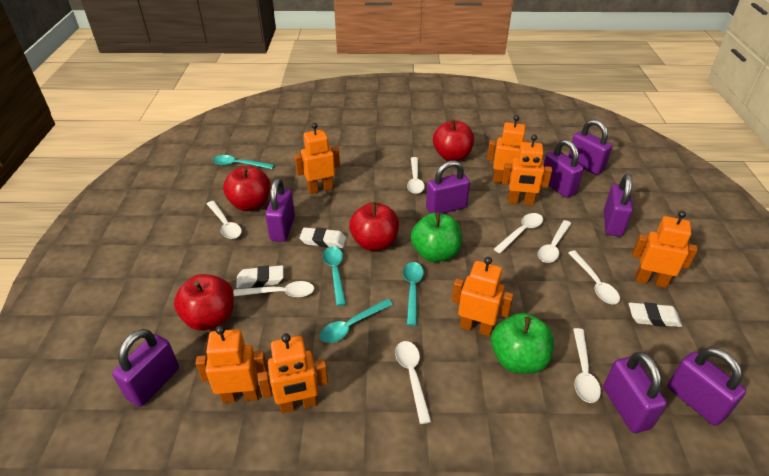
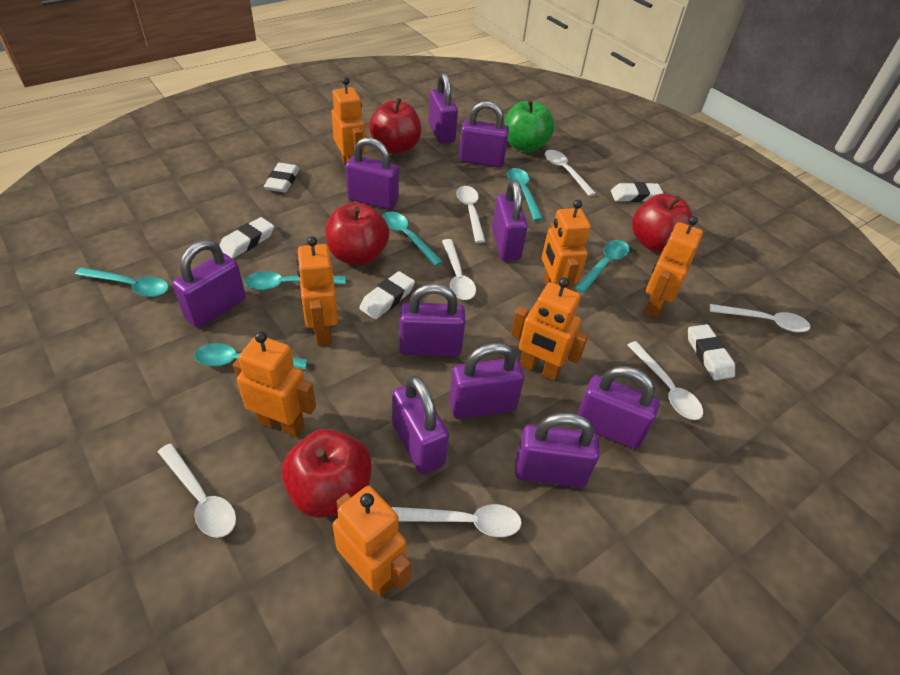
green apple: [411,213,462,262] [491,313,554,374] = 2 -> [504,99,555,152] = 1
purple padlock: [112,329,179,407] [265,179,295,242] [426,161,470,214] [544,139,584,198] [568,119,612,175] [603,352,667,433] [604,174,633,237] [667,347,746,426] = 8 -> [172,240,246,328] [346,137,399,210] [392,375,449,474] [399,283,465,356] [429,72,458,143] [449,343,524,419] [459,101,509,168] [492,180,528,261] [515,413,599,488] [577,366,659,449] = 10
turquoise spoon: [213,155,274,169] [320,299,393,343] [323,246,346,306] [403,262,424,326] = 4 -> [75,267,169,297] [194,343,308,369] [245,271,346,290] [382,211,443,266] [507,168,543,221] [575,240,629,293] = 6
white eraser: [236,265,284,289] [299,227,346,248] [629,302,682,327] = 3 -> [219,217,274,259] [264,163,300,193] [359,271,415,319] [611,182,663,202] [688,324,735,380] = 5
white spoon: [207,201,242,239] [233,281,314,297] [395,341,431,424] [407,157,425,194] [494,213,543,253] [538,220,572,263] [568,251,620,304] [573,328,601,403] = 8 -> [158,444,236,538] [391,504,522,537] [442,239,476,300] [456,186,485,243] [545,150,596,196] [627,341,703,420] [710,304,811,332] = 7

